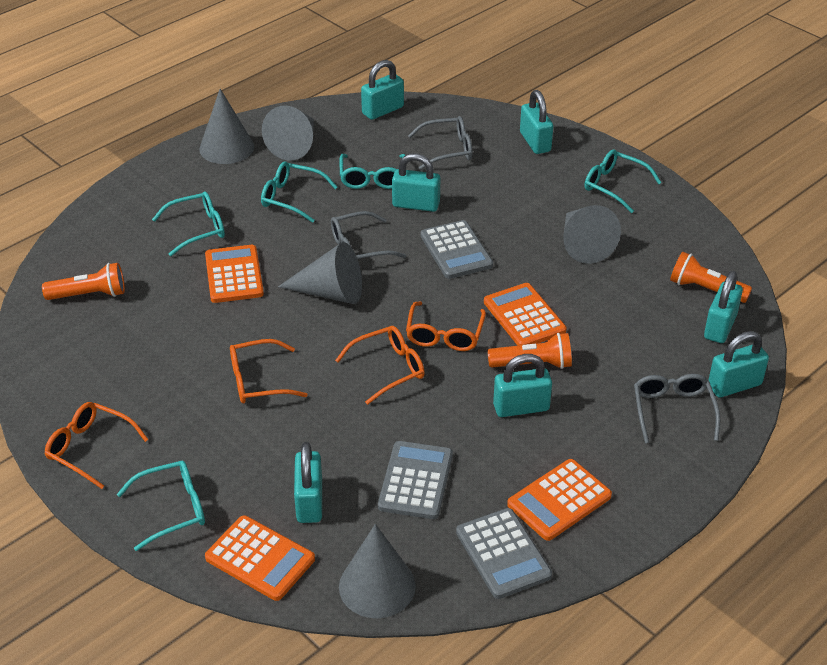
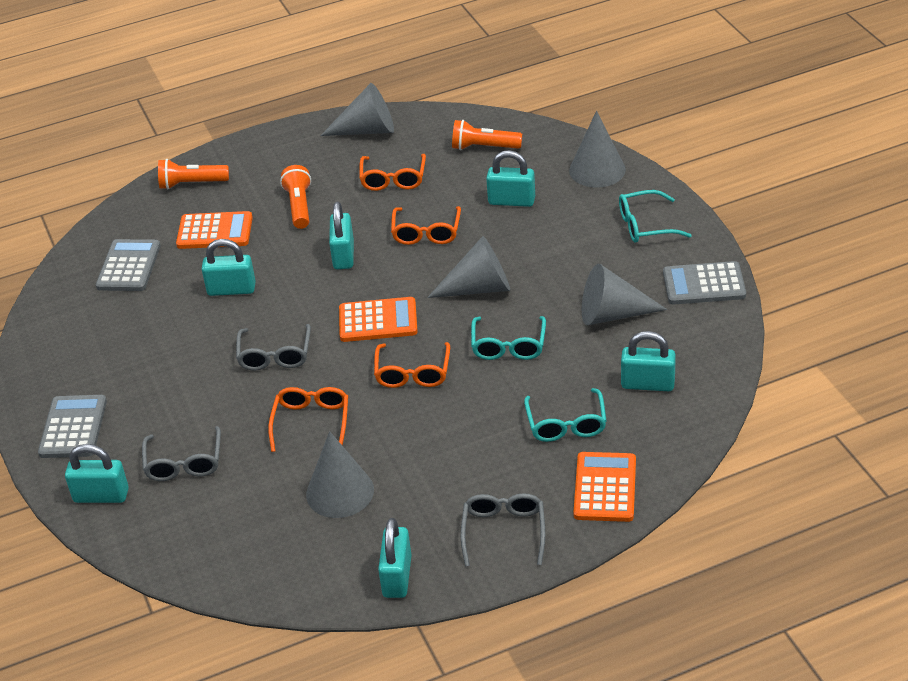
orange calculator: [205,245,264,303] [205,515,315,601] [484,283,567,346] [507,459,612,541] = 4 -> [176,211,253,249] [339,297,418,342] [574,452,636,522] = 3
turquoise glasses: [117,461,205,551] [152,191,225,256] [261,161,337,223] [339,154,406,189] [585,149,662,213] = 5 -> [471,316,546,360] [524,388,607,442] [619,190,692,243] = 3
turquoise padlock: [294,442,322,523] [361,60,404,120] [392,153,440,212] [493,354,552,417] [520,90,553,154] [704,271,743,343] [708,331,769,398] = 7 -> [65,444,129,503] [202,239,256,296] [329,202,354,269] [378,518,412,598] [486,150,535,207] [621,331,676,391] = 6

